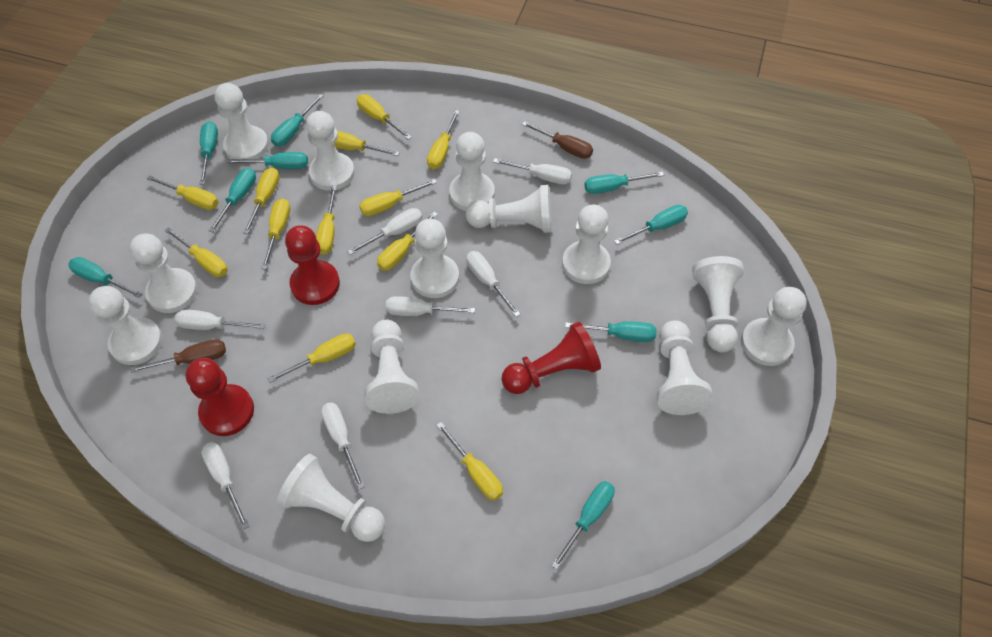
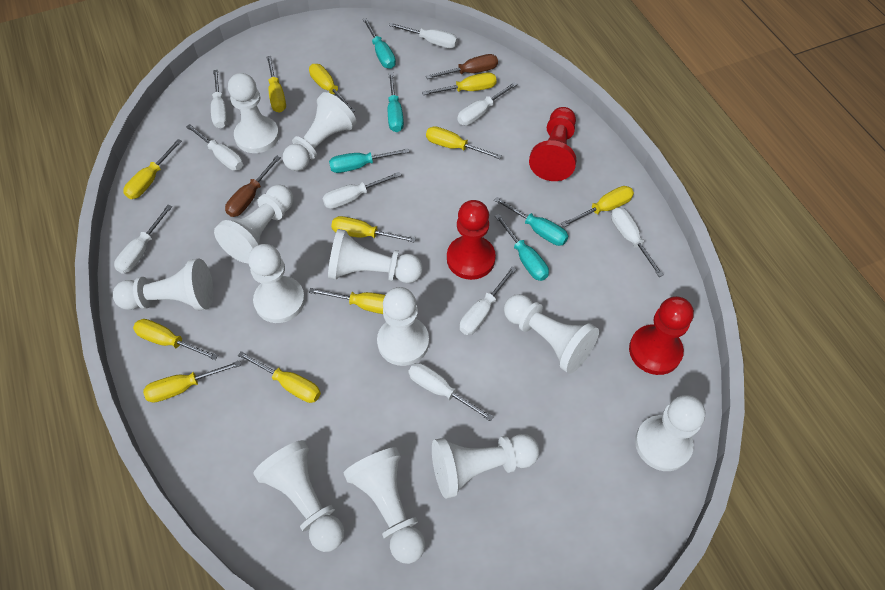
turquoise screwdriver: [68,257,142,298] [200,121,218,185] [209,168,256,232] [227,152,308,169] [271,94,324,147] [552,481,615,569] [565,321,657,342] [584,172,664,194] [614,205,688,245] = 9 -> [329,148,410,173] [363,18,396,69] [388,72,404,132] [494,197,568,246] [495,214,549,281] = 5
white pawn: [88,286,163,365] [129,234,197,313] [215,83,269,159] [277,454,385,542] [306,111,355,191] [364,319,420,414] [410,219,459,298] [449,132,495,211] [466,185,552,233] [562,204,611,284] [657,320,713,415] [692,256,744,352] [741,287,807,366] = 13 -> [113,259,214,310] [214,185,293,263] [228,73,279,153] [248,244,305,323] [253,440,345,552] [283,92,356,171] [328,229,423,283] [344,447,426,564] [377,287,429,366] [432,434,540,499] [504,294,599,374] [635,395,706,471] = 12
white screwdriver: [174,309,265,330] [201,442,249,530] [321,402,364,489] [347,208,422,255] [386,296,475,316] [466,251,521,317] [493,158,572,184] = 7 -> [114,205,172,274] [186,124,243,171] [211,70,228,128] [322,172,401,209] [389,23,458,48] [408,363,494,421] [457,82,517,125] [460,266,517,335] [611,207,664,277] = 9
yellow screwdriver: [147,175,219,210] [165,227,228,277] [243,167,280,234] [261,198,290,269] [267,333,356,383] [316,185,337,255] [334,131,400,156] [356,94,412,140] [359,179,437,216] [377,212,438,271] [427,110,460,169] [436,422,503,501] = 12 -> [123,139,182,199] [133,319,218,360] [143,360,241,403] [238,351,321,403] [266,56,286,113] [309,64,355,112] [309,288,385,314] [331,216,416,243] [422,73,497,95] [426,126,502,159] [561,186,634,227] = 11

